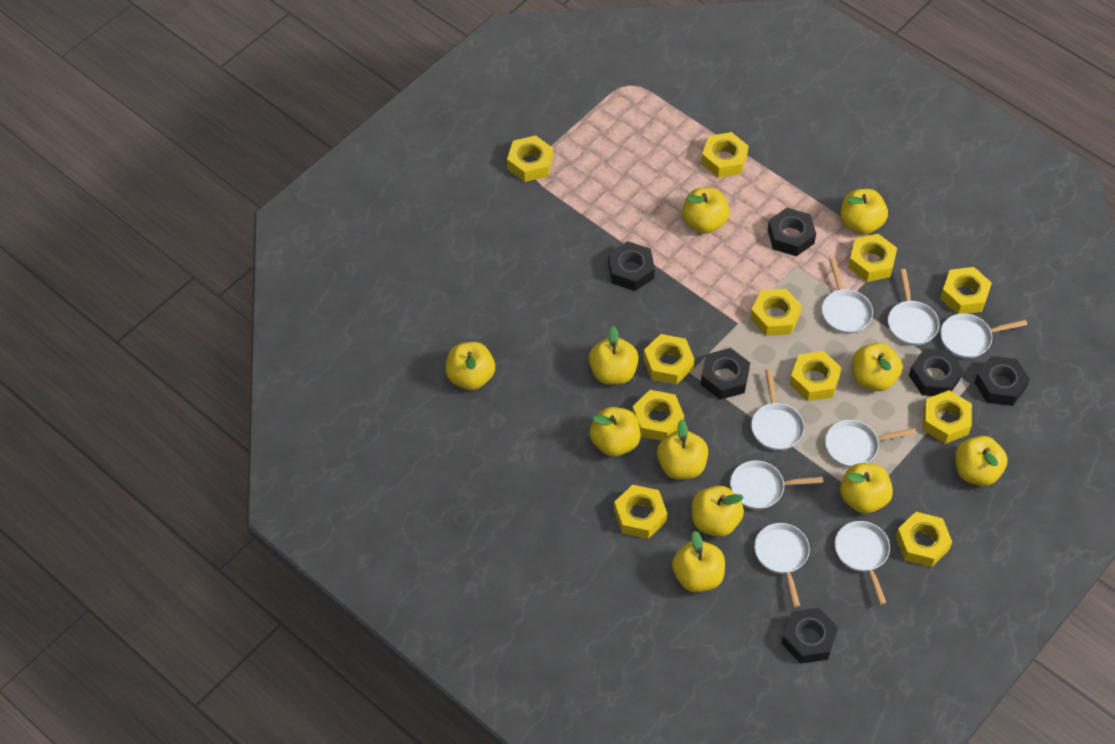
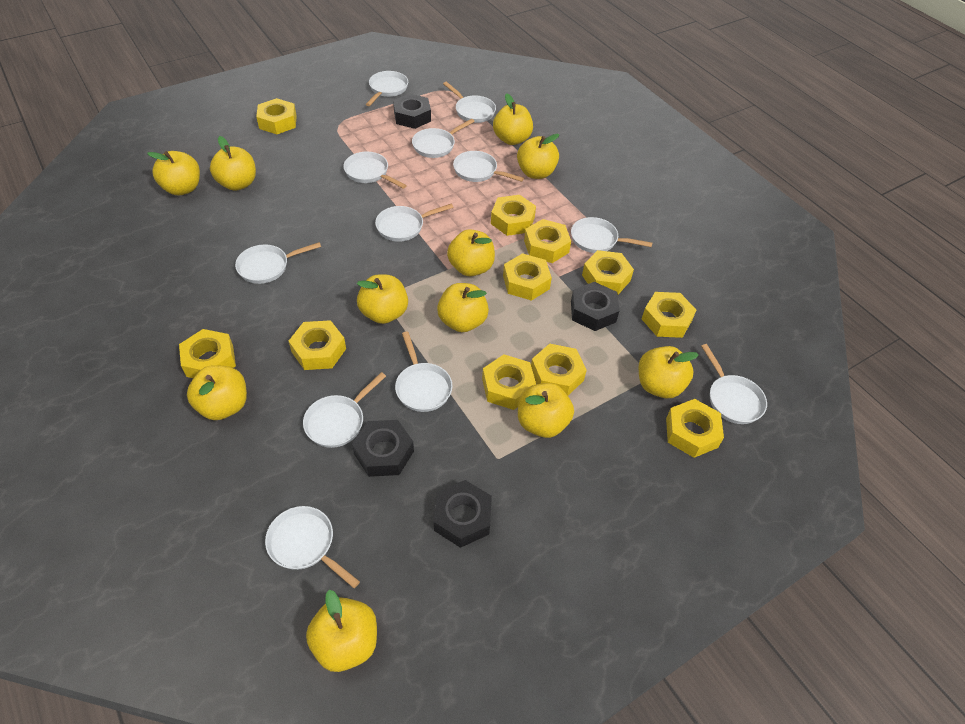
black nut: [608,241,655,291] [701,348,750,400] [767,208,816,256] [781,608,838,664] [909,349,963,396] [974,356,1030,406] = 6 -> [352,420,414,477] [393,93,431,129] [434,480,492,548] [571,282,619,331] = 4
white pan: [730,460,823,510] [751,369,805,451] [754,523,810,607] [822,258,873,334] [825,420,916,468] [835,521,890,605] [888,269,939,346] [940,313,1027,359] = 8 -> [235,242,321,284] [265,506,360,588] [303,372,386,448] [343,152,407,189] [366,71,408,106] [375,203,454,242] [395,331,453,412] [412,119,475,158] [443,82,496,123] [453,151,524,182] [571,217,652,253] [701,344,767,424] = 12

